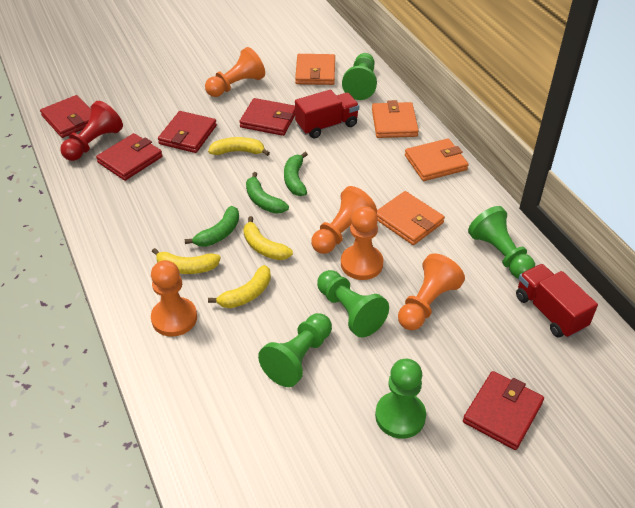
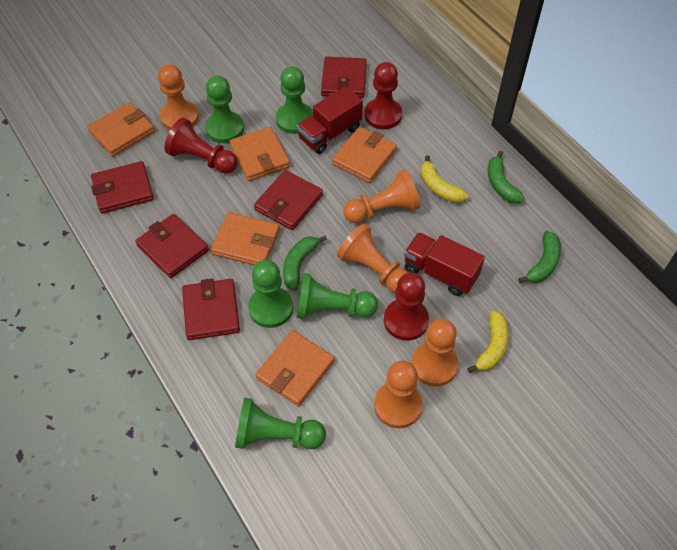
orange wallet: [295,54,335,85] [372,100,419,138] [377,191,445,245] [405,138,469,181] = 4 -> [87,102,155,156] [211,212,280,265] [230,127,290,181] [255,330,335,407] [332,127,397,183] = 5
red pawn: [60,101,123,161] = 1 -> [165,118,237,174] [364,62,402,129] [384,273,429,341] = 3
yellow banana: [152,248,221,274] [208,137,270,156] [208,265,271,308] [243,216,293,260] = 4 -> [420,155,469,203] [467,310,509,373] = 2

